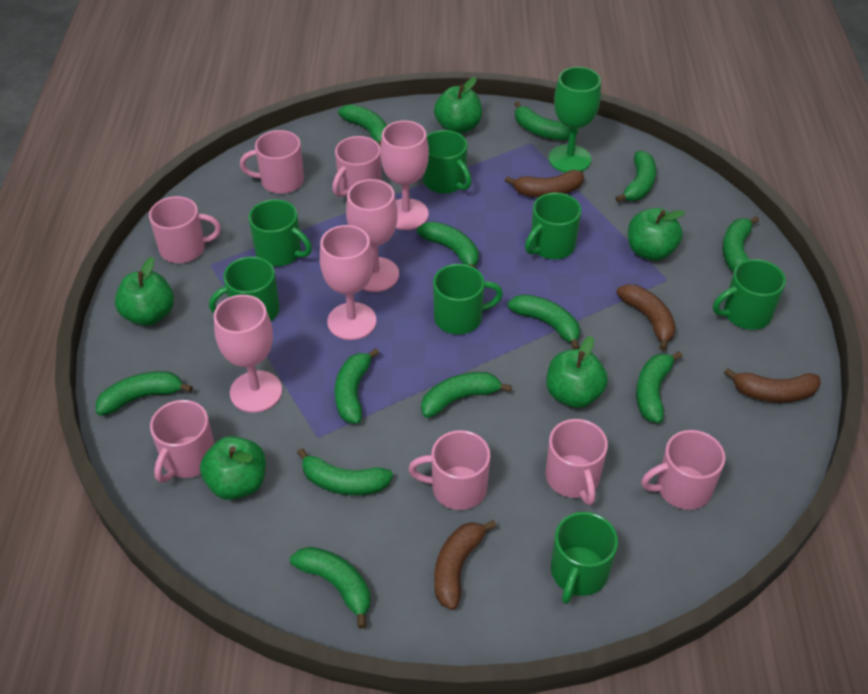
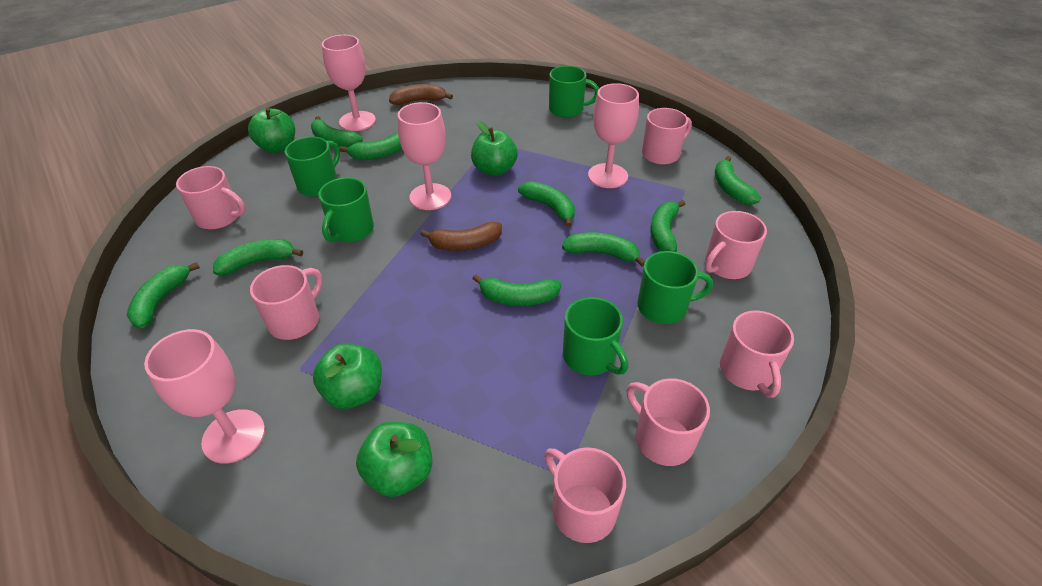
brown banana: [434,520,497,610] [505,170,584,197] [616,284,676,351] [724,368,821,403] = 4 -> [389,84,453,105] [420,222,502,251] = 2
green apple: [115,257,174,326] [200,436,266,500] [434,77,482,134] [547,336,608,408] [628,208,685,261] = 5 -> [248,107,295,153] [313,343,382,409] [356,422,432,497] [471,121,518,176] = 4
green banana: [96,371,193,416] [290,547,371,629] [297,448,393,495] [335,348,379,424] [338,104,387,147] [417,221,479,268] [421,372,512,418] [508,294,580,349] [515,101,578,140] [615,151,656,202] [636,351,682,423] [722,216,759,272] = 12 -> [127,262,200,328] [213,239,303,275] [311,116,363,148] [339,132,402,160] [472,274,561,306] [518,181,575,227] [562,232,645,267] [650,200,685,252] [715,156,761,205] = 9
green goblet: [549,67,601,173] = 1 -> none = 0
green mug: [209,256,280,321] [249,199,312,267] [423,130,472,194] [433,264,503,335] [525,193,581,259] [551,512,618,604] [713,259,786,330] = 7 -> [285,136,340,197] [318,178,374,242] [549,66,599,118] [563,297,628,375] [637,251,713,324] = 5

